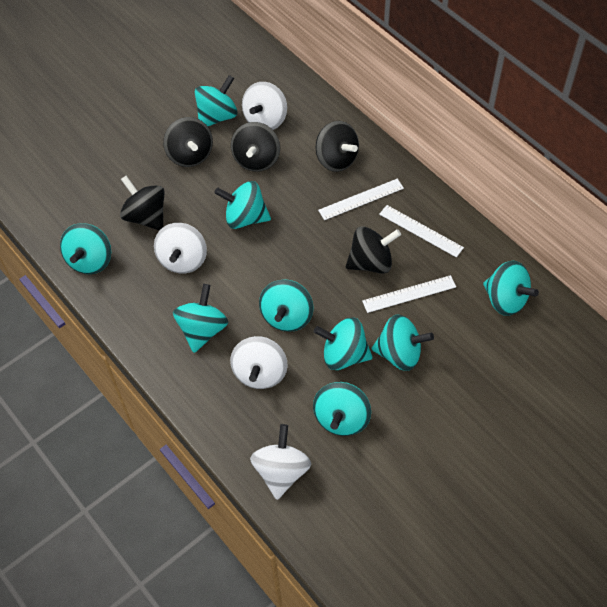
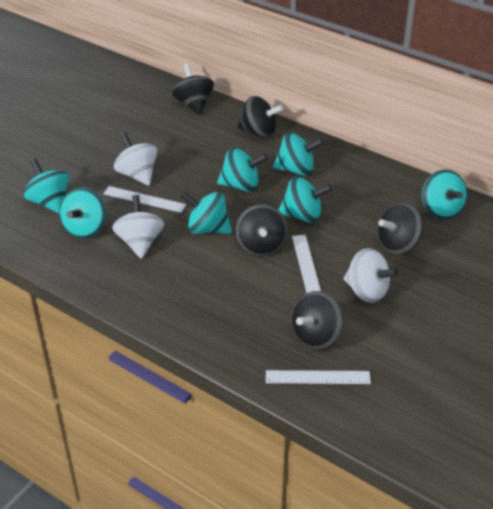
turquoise spinning top: [60,223,111,274] [173,284,229,353] [195,75,238,126] [214,181,271,229] [259,279,313,332] [313,382,371,436] [314,318,373,370] [372,314,434,371] [483,261,539,316] = 9 -> [23,158,69,213] [59,187,107,239] [180,191,232,234] [217,148,268,192] [273,133,324,176] [279,177,332,223] [421,169,467,220] = 7
white spinning top: [154,223,207,274] [230,336,288,389] [242,82,287,130] [250,424,311,500] = 4 -> [112,195,164,259] [114,132,157,186] [343,248,398,303] = 3

